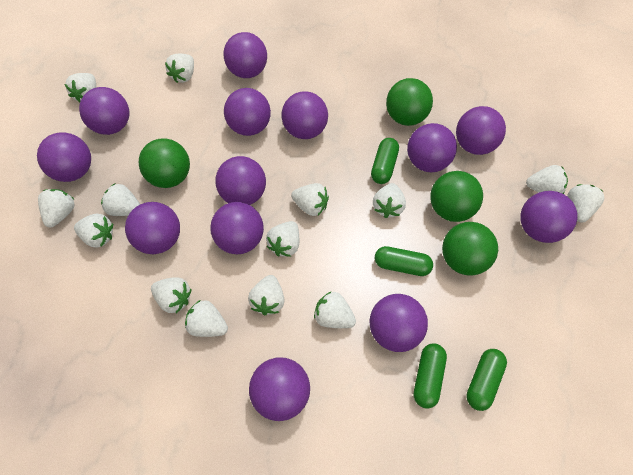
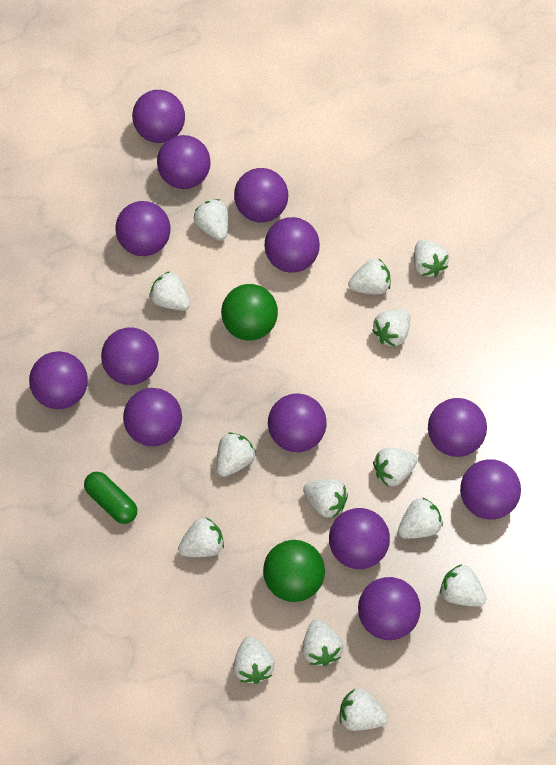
green ball: [139,139,190,188] [386,78,433,126] [431,171,483,222] [442,222,498,275] = 4 -> [221,284,278,341] [263,540,325,602] = 2
green capsule: [371,138,399,184] [375,246,433,276] [414,343,447,409] [466,349,507,411] = 4 -> [84,472,137,524] = 1

